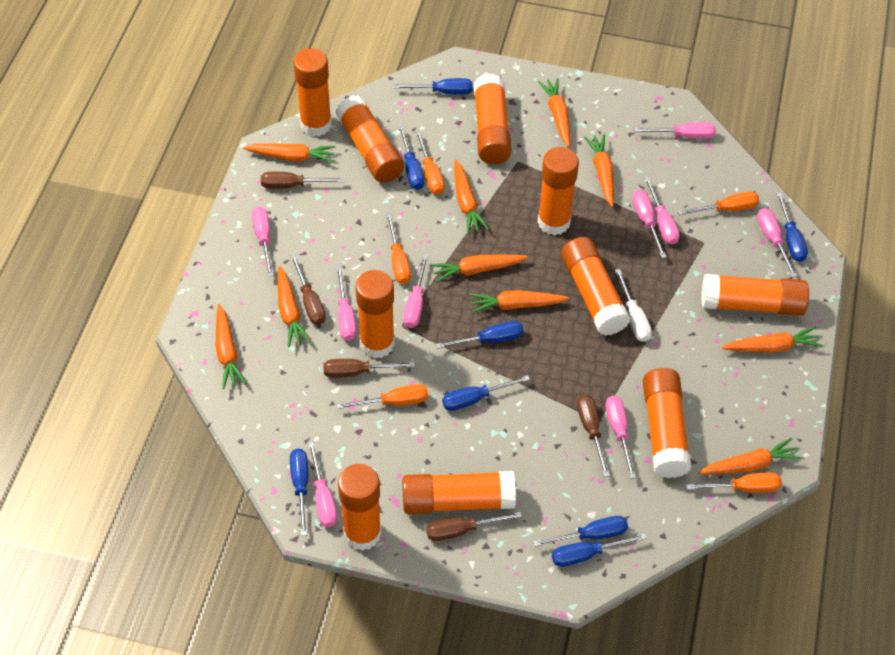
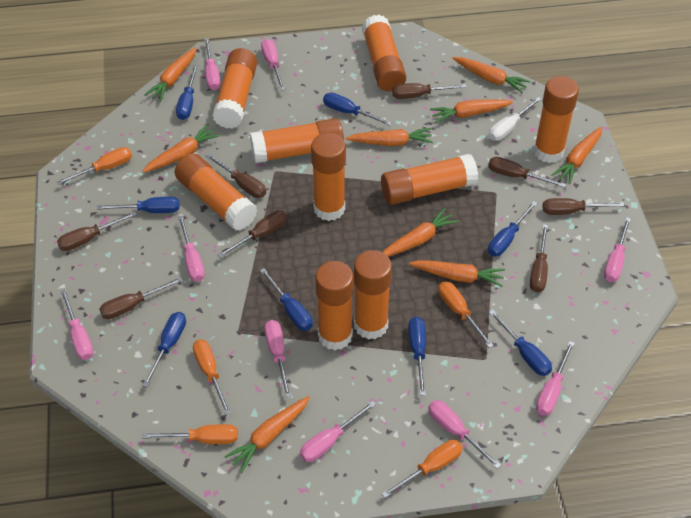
brown screwdriver: [261,172,344,189] [290,255,326,325] [324,359,414,378] [426,512,522,541] [577,394,610,477] = 5 -> [57,211,137,251] [99,277,182,319] [206,154,266,198] [218,210,287,258] [392,83,467,99] [488,157,566,188] [530,224,548,293] [542,198,624,215] = 8
orange carrot: [216,304,247,389] [243,143,336,163] [278,266,311,348] [431,255,528,283] [454,160,489,234] [470,290,569,313] [538,78,570,147] [584,134,614,207] [698,438,802,475] [721,327,822,353] = 10 -> [142,124,220,173] [144,47,197,101] [224,396,310,473] [345,128,433,146] [382,208,459,257] [409,260,505,287] [430,100,514,123] [453,57,531,93] [551,127,602,184] = 9
orange glue stick: [293,48,332,137] [336,96,404,183] [338,464,382,551] [355,270,395,358] [402,471,516,514] [474,74,512,164] [538,147,579,235] [561,237,630,336] [643,368,691,478] [701,274,809,316] = 10 -> [175,153,257,231] [212,48,257,129] [250,118,344,163] [311,133,346,221] [315,261,354,350] [354,250,392,340] [362,15,406,92] [381,154,478,205] [534,76,579,163] = 9

